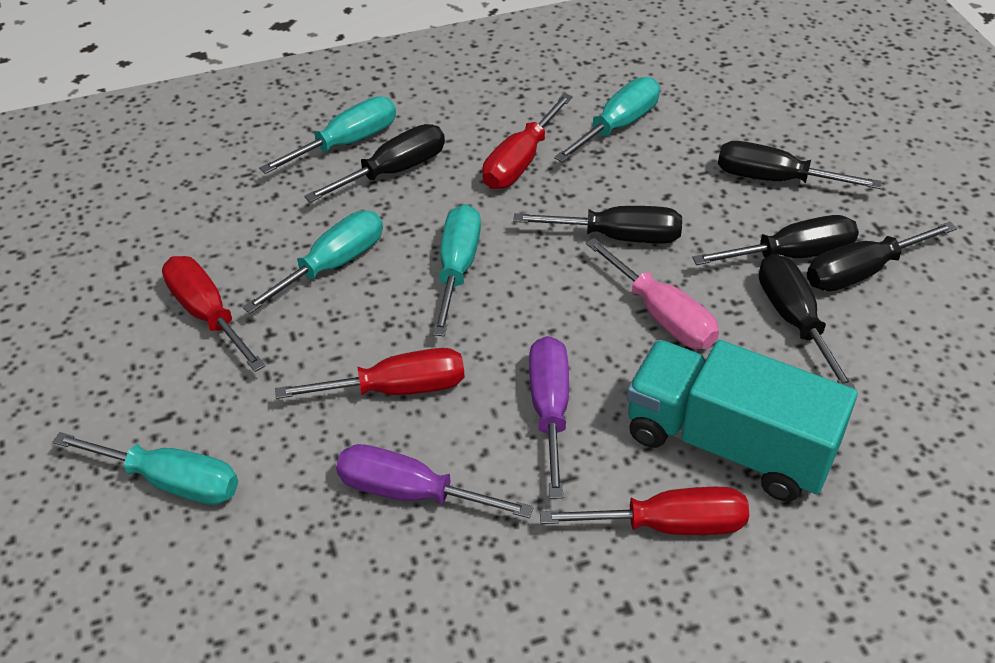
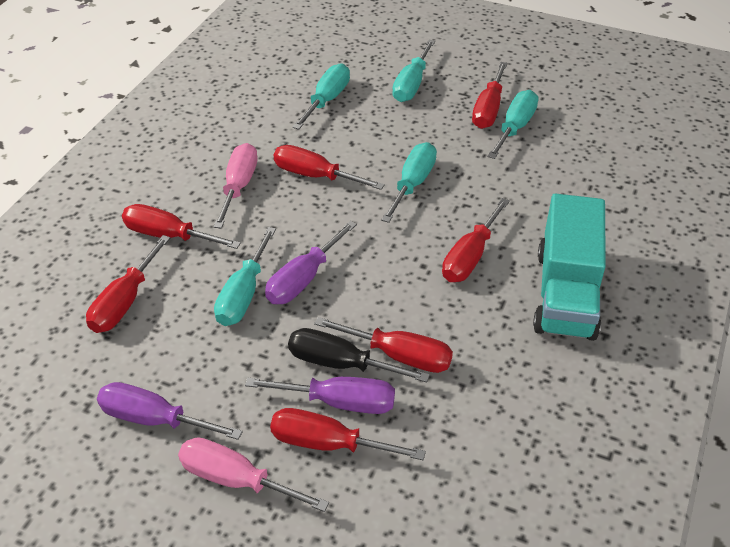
black screwdriver: [304,124,445,203] [513,206,682,243] [692,215,859,265] [718,141,882,189] [759,254,856,389] [807,221,957,291] = 6 -> [288,328,430,383] = 1
pink screwdriver: [586,238,719,349] = 1 -> [178,437,329,512] [213,143,258,229] = 2
purple screwdriver: [336,444,534,518] [529,336,569,499] = 2 -> [97,382,243,440] [245,377,395,414] [265,221,357,304] = 3
red screwdriver: [162,256,265,372] [275,348,465,399] [482,93,573,189] [540,487,749,535] = 4 -> [86,235,170,333] [122,204,241,249] [270,408,426,460] [274,145,385,190] [314,317,453,373] [442,198,510,282] [472,62,508,129] = 7

